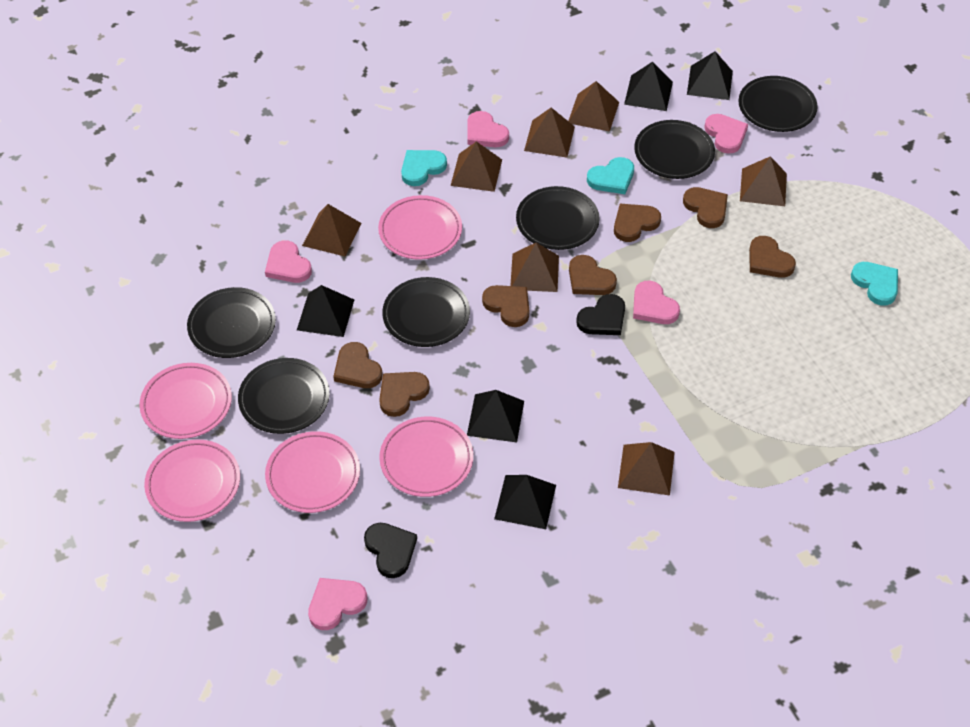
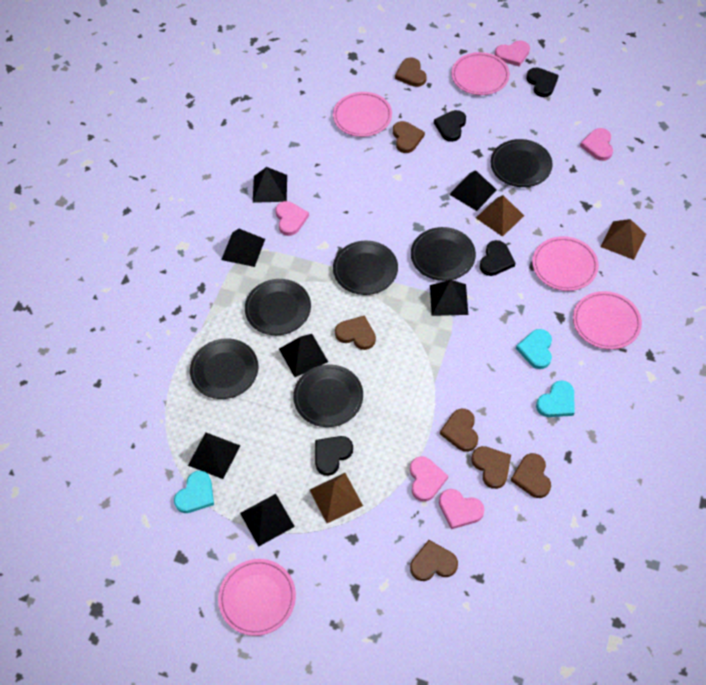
black heart: [364,523,417,578] [576,294,625,335] = 2 -> [315,436,353,476] [434,110,466,142] [480,240,515,276] [526,68,559,97] = 4
black pyramid: [297,285,354,337] [467,390,524,443] [494,475,556,529] [624,62,673,111] [687,51,733,100] = 5 -> [188,433,240,479] [221,229,265,267] [240,494,295,547] [253,167,287,203] [279,334,328,377] [430,280,468,316] [449,170,497,211] = 7
brown pyramid: [302,204,361,256] [451,141,502,192] [510,243,559,292] [524,108,575,158] [568,81,619,132] [618,442,675,496] [740,156,787,206] = 7 -> [310,473,363,523] [476,195,524,237] [600,219,646,260] = 3

